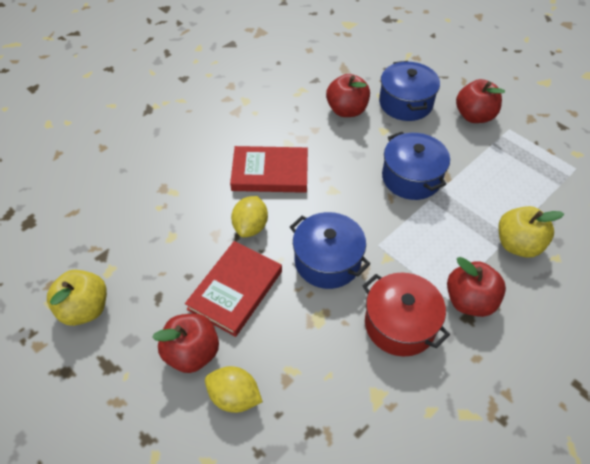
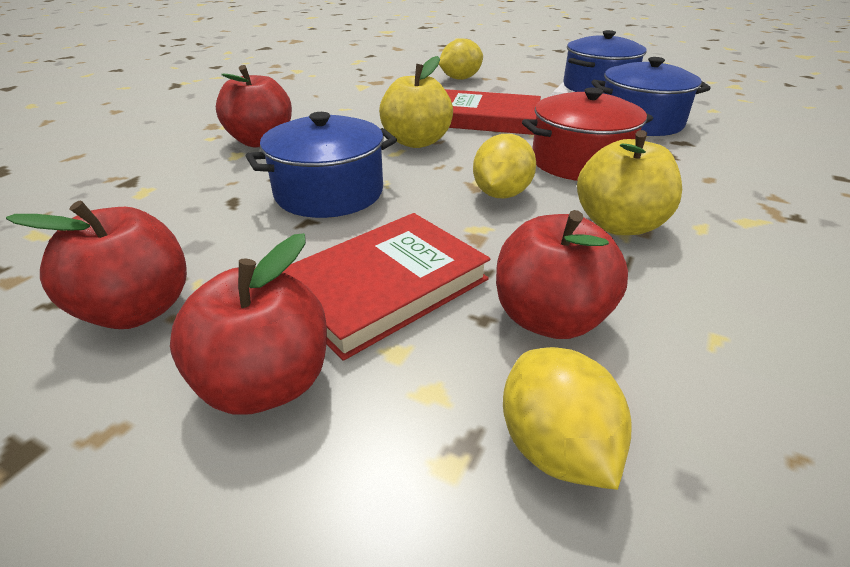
yellow lemon: [205,366,263,413] [231,196,268,237] = 2 -> [439,39,483,80] [473,134,536,199] [503,347,631,490] = 3

